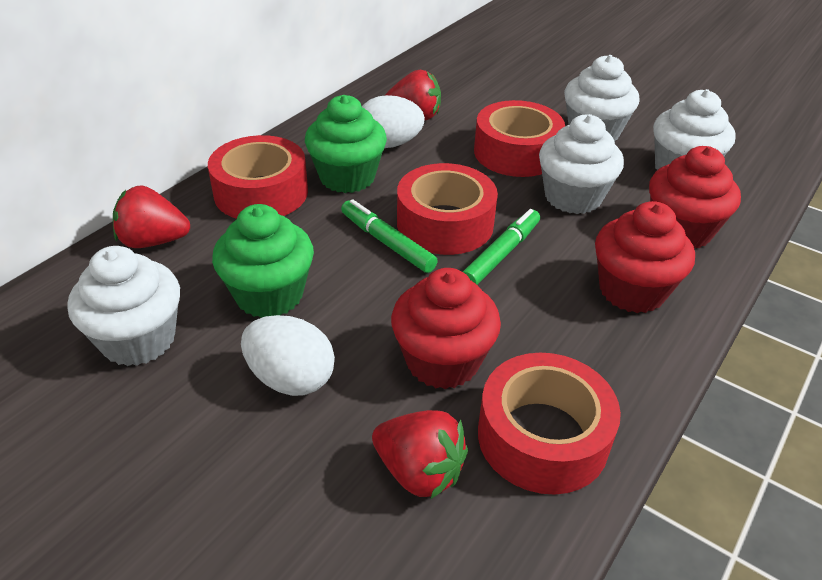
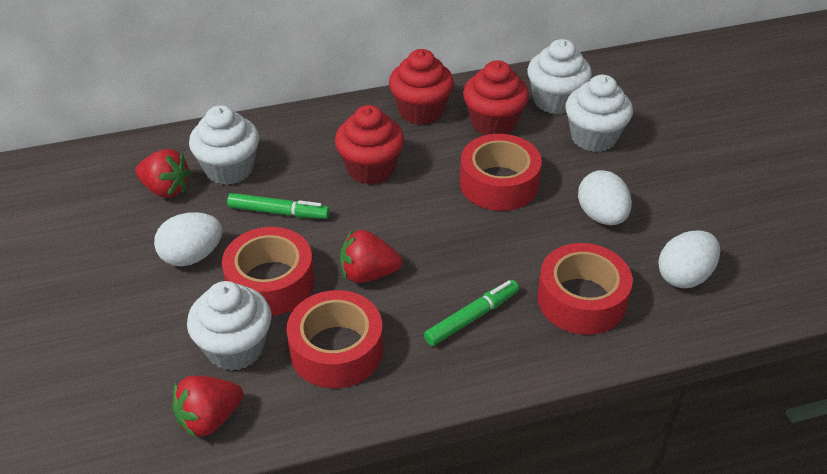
green cupcake: [212,204,314,318] [305,95,387,193] = 2 -> none = 0
white egg: [241,315,335,396] [362,95,425,148] = 2 -> [154,212,223,266] [578,170,632,225] [658,230,720,288] = 3

